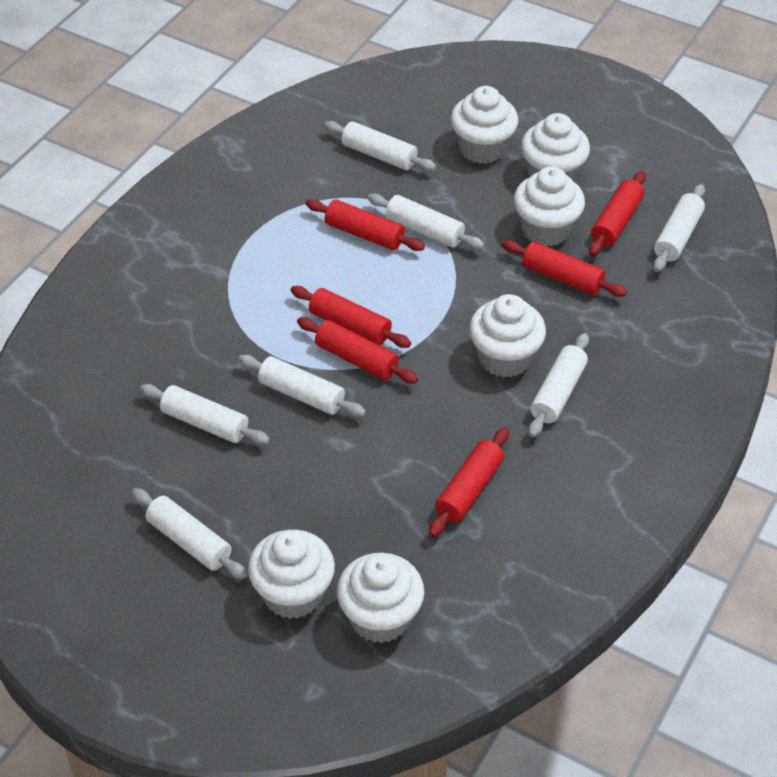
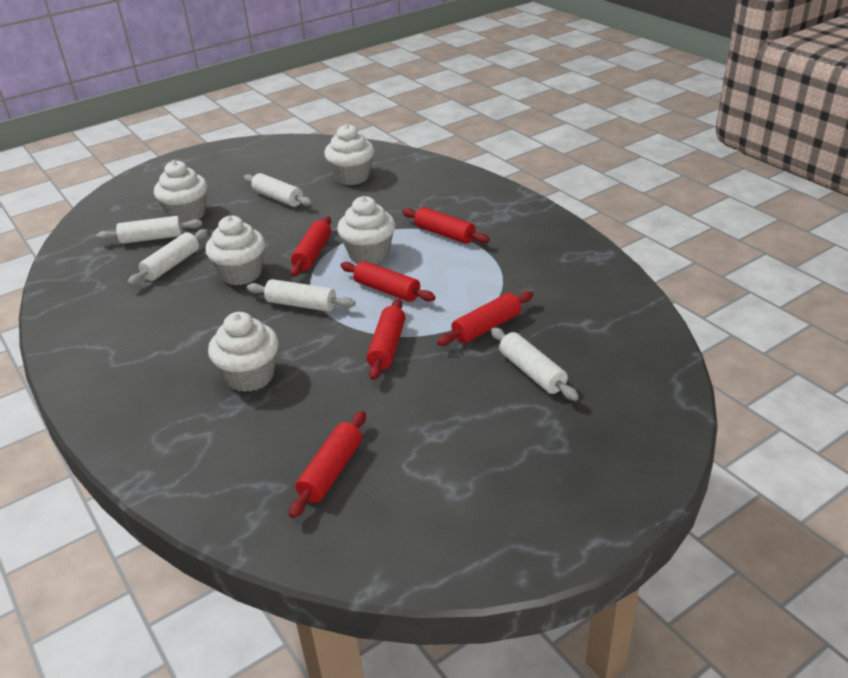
white cupcake: [248,530,335,619] [337,553,424,643] [451,86,518,164] [469,294,546,378] [514,166,585,246] [521,113,590,182] = 6 -> [154,160,207,223] [205,216,265,285] [208,312,279,392] [324,124,374,185] [337,196,395,264] = 5
white rolling pin: [131,488,247,579] [140,384,270,445] [238,355,366,417] [324,121,436,171] [367,194,484,249] [529,333,589,437] [653,184,705,272] = 7 -> [96,216,202,244] [128,229,208,286] [244,173,312,207] [247,279,355,312] [491,327,579,401] = 5

